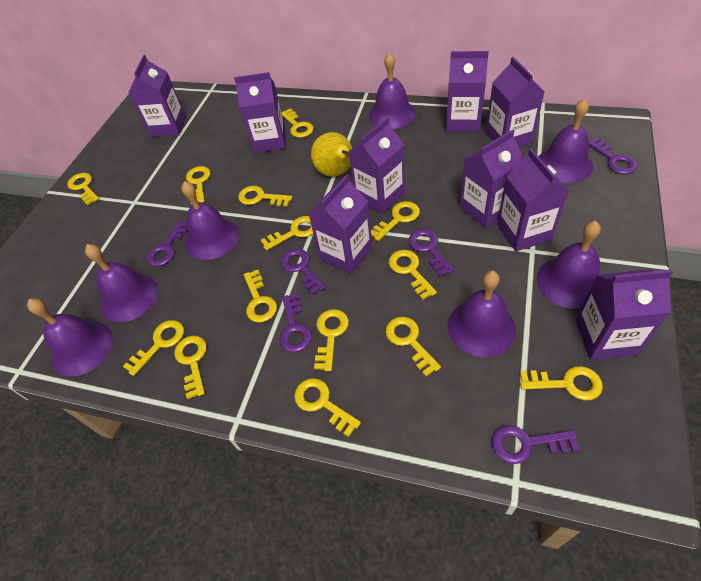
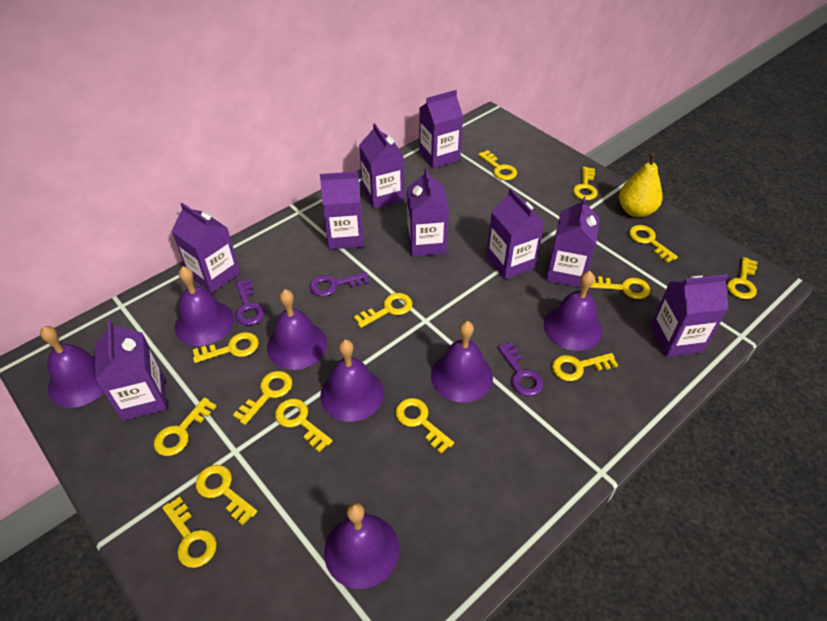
purple key: [146,221,187,266] [279,294,312,352] [280,248,326,295] [408,229,454,277] [492,425,580,464] [589,137,638,174] = 6 -> [235,279,265,325] [310,272,369,296] [498,342,544,396] = 3

